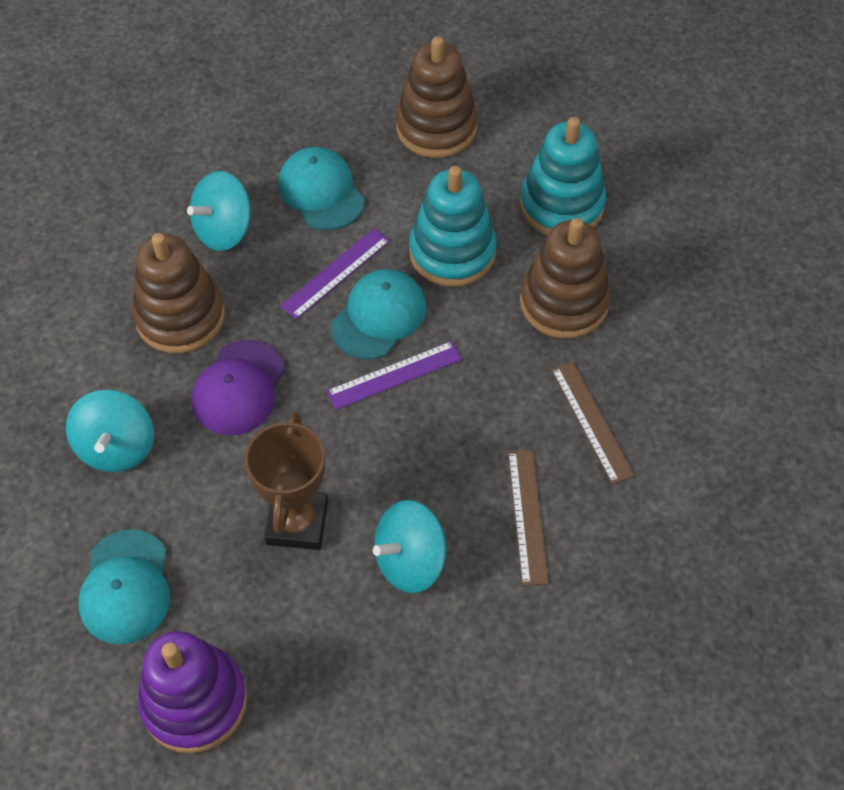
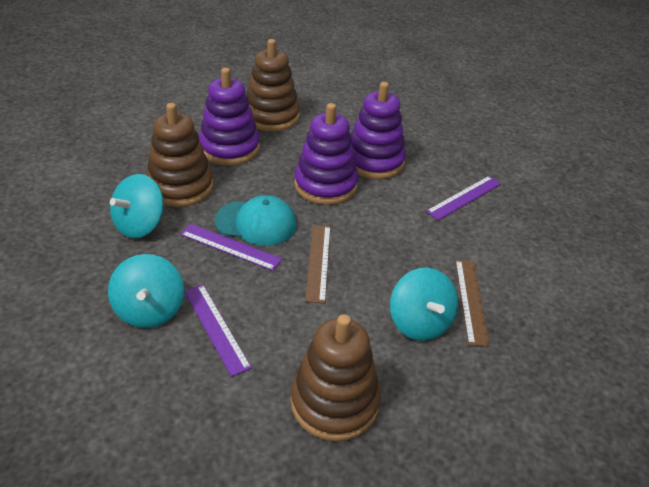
brown trophy: [244,411,328,550] = 1 -> none = 0
purple cap: [192,340,285,435] = 1 -> none = 0
purple ruler: [280,229,390,319] [326,341,462,410] = 2 -> [180,224,282,271] [184,285,252,377] [426,176,501,220] = 3
purple stacking toy: [138,631,247,753] = 1 -> [199,68,260,165] [294,103,358,205] [351,82,406,179] = 3
turquoise cap: [78,529,170,644] [278,147,365,231] [331,269,426,360] = 3 -> [215,195,297,246] = 1
turquoise stacking toy: [409,166,496,287] [520,117,606,236] = 2 -> none = 0

